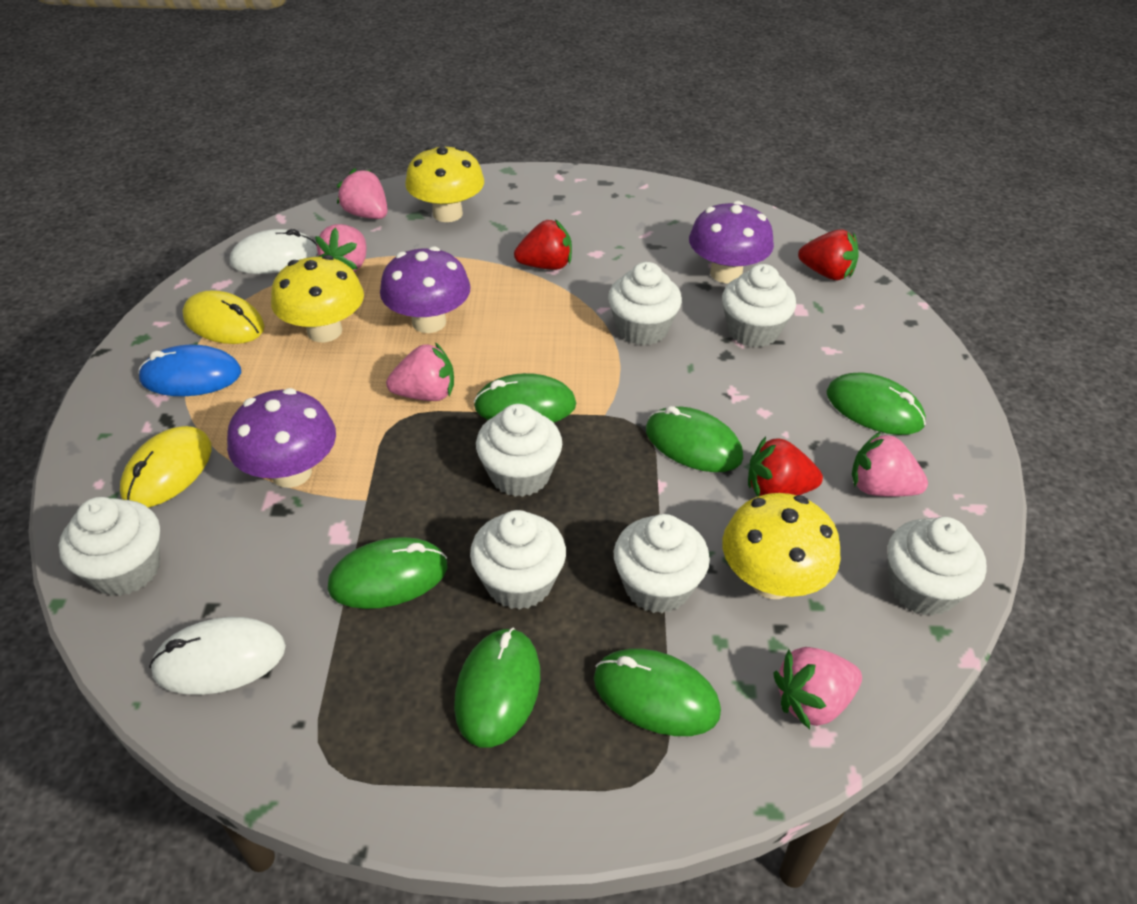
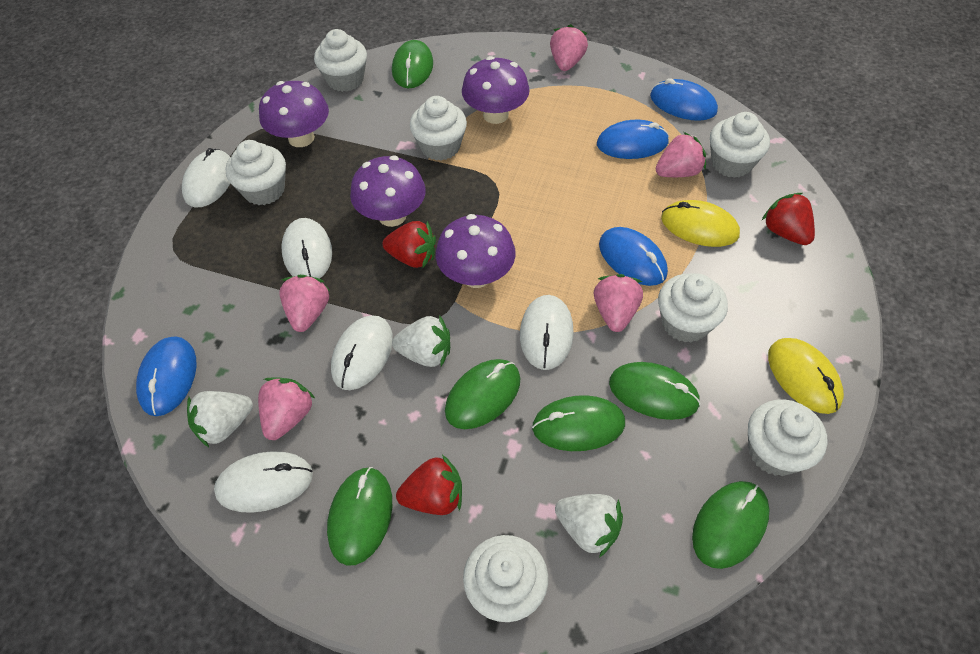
blue mouse: [138,345,241,396] = 1 -> [136,336,197,416] [597,120,669,159] [599,227,668,286] [650,78,718,121] = 4
purple mushroom: [227,388,336,488] [380,246,471,333] [689,201,774,283] = 3 -> [259,81,329,147] [350,156,426,227] [436,214,516,288] [462,56,530,124] = 4
white mouse: [149,617,286,695] [230,229,318,274] = 2 -> [182,148,230,207] [214,452,313,513] [282,218,332,279] [331,316,393,390] [520,295,574,370] = 5
white strawberry: none = 0 -> [187,391,253,447] [392,315,450,367] [555,494,623,557] = 3
yellow mushroom: [271,255,364,342] [405,146,484,222] [722,493,841,599] = 3 -> none = 0

